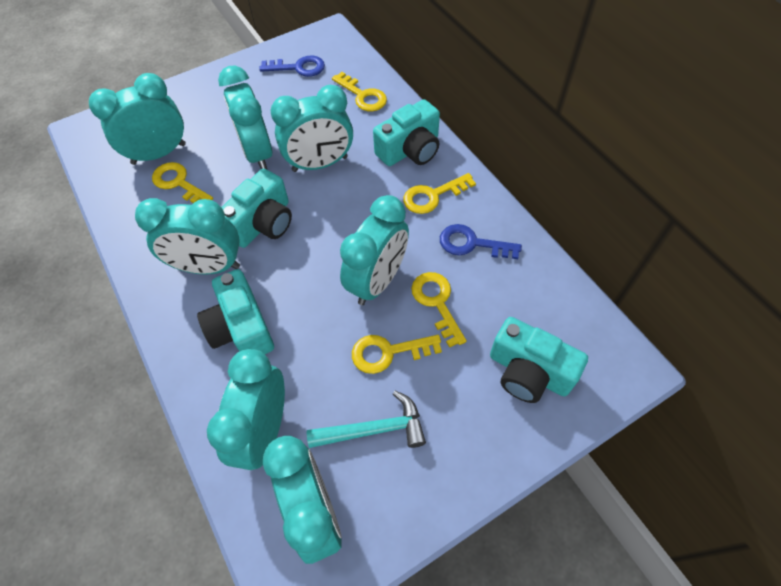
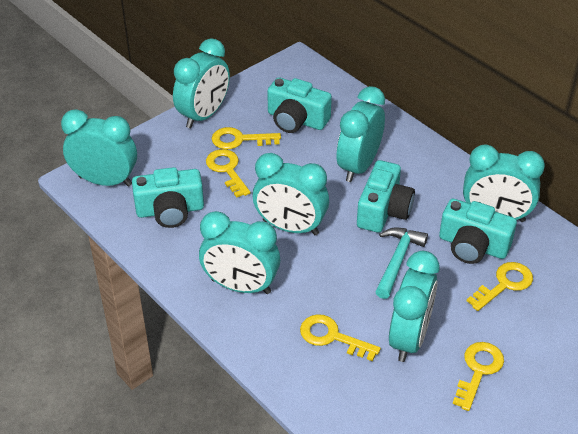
blue key: [259,55,325,77] [440,224,522,259] = 2 -> none = 0

